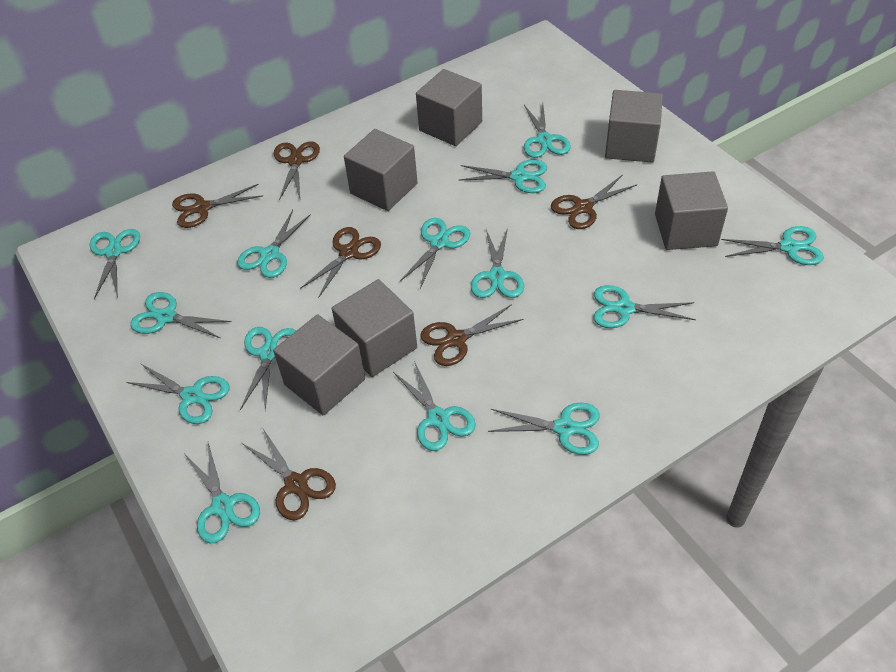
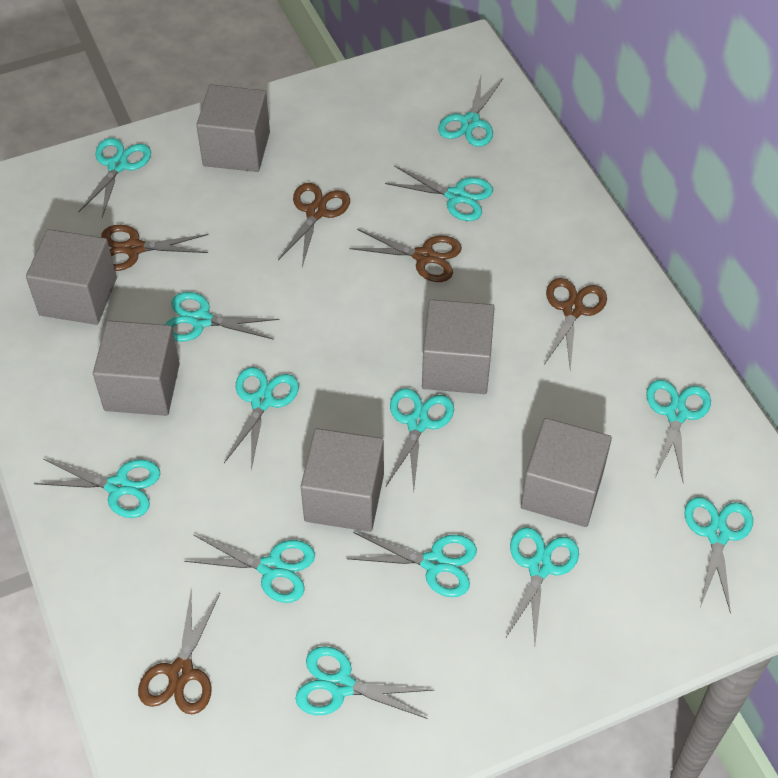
brown scissors: [172,184,263,228] [242,427,336,520] [274,142,320,200] [300,227,381,298] [421,304,523,366] [551,175,637,229] = 6 -> [101,225,209,271] [138,592,220,714] [278,183,350,267] [350,229,462,282] [544,278,607,370] = 5
turquoise scissors: [90,229,140,299] [126,363,230,424] [130,292,232,339] [185,443,260,543] [237,210,311,278] [240,327,296,411] [393,361,476,451] [400,218,470,289] [458,159,547,193] [471,228,524,298] [488,403,600,455] [524,104,571,158] [593,285,696,328] [721,226,824,265] = 14 -> [34,459,161,518] [79,138,151,217] [164,292,280,342] [184,535,315,603] [224,367,299,470] [296,646,434,719] [347,532,477,597] [385,166,493,221] [386,388,454,491] [438,76,503,147] [505,527,579,644] [646,380,711,483] [684,497,753,613] = 13

